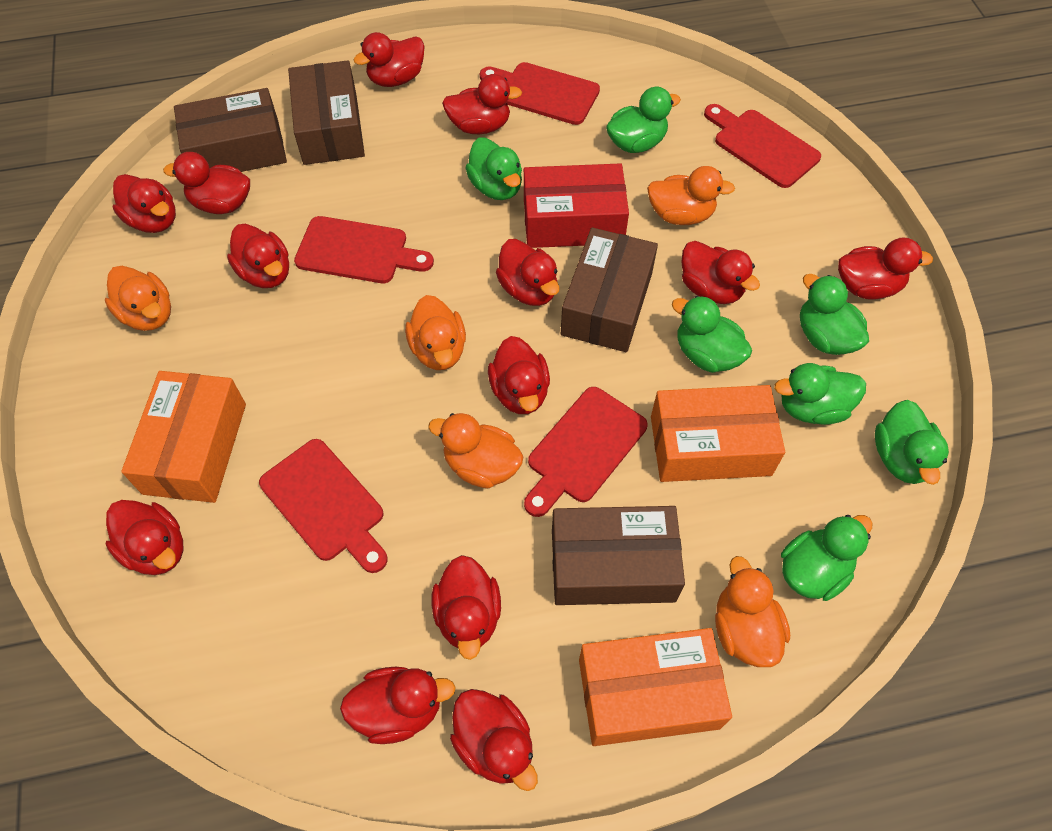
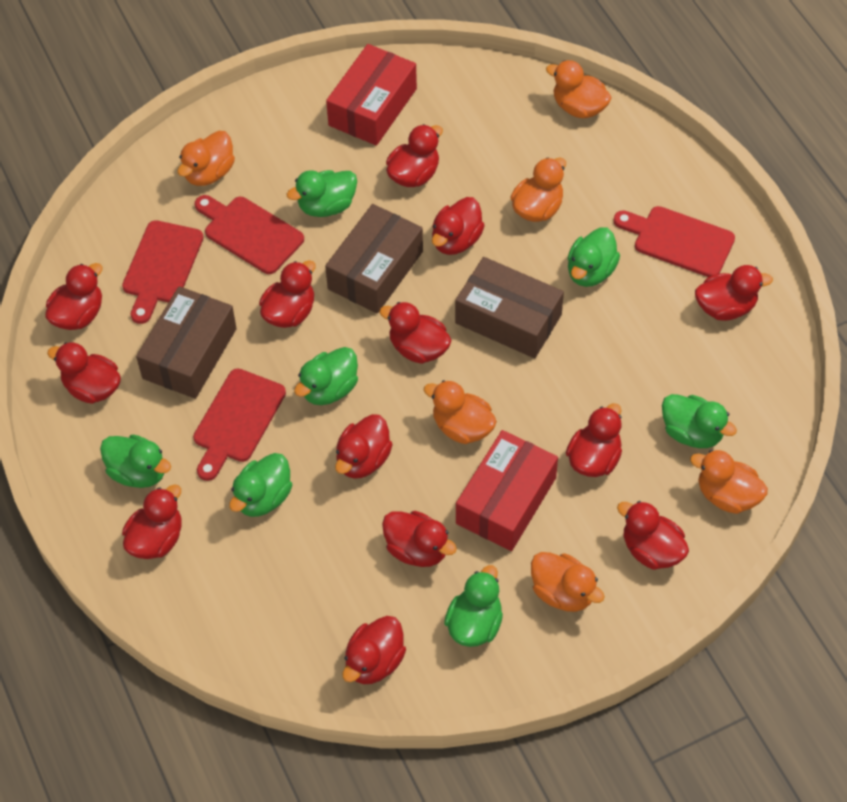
brown box: [174,88,287,172] [288,60,365,165] [552,506,685,605] [561,227,658,352] = 4 -> [136,286,237,399] [325,204,423,314] [455,257,564,358] = 3
orange box: [121,371,246,503] [579,628,732,746] [651,385,785,482] = 3 -> none = 0
orange duck: [105,266,171,331] [405,295,466,370] [428,413,523,489] [647,166,735,225] [715,556,790,667] = 5 -> [178,131,235,186] [424,380,497,444] [510,157,566,222] [531,552,605,612] [546,60,612,118] [690,450,768,514] = 6
red box: [524,163,629,248] = 1 -> [326,44,417,146] [456,430,558,551] = 2
red cutting board: [259,439,388,573] [294,216,434,283] [480,62,600,125] [524,387,648,517] [704,104,821,188] = 5 -> [122,220,204,324] [193,369,286,481] [195,195,304,274] [613,206,735,277] = 4

